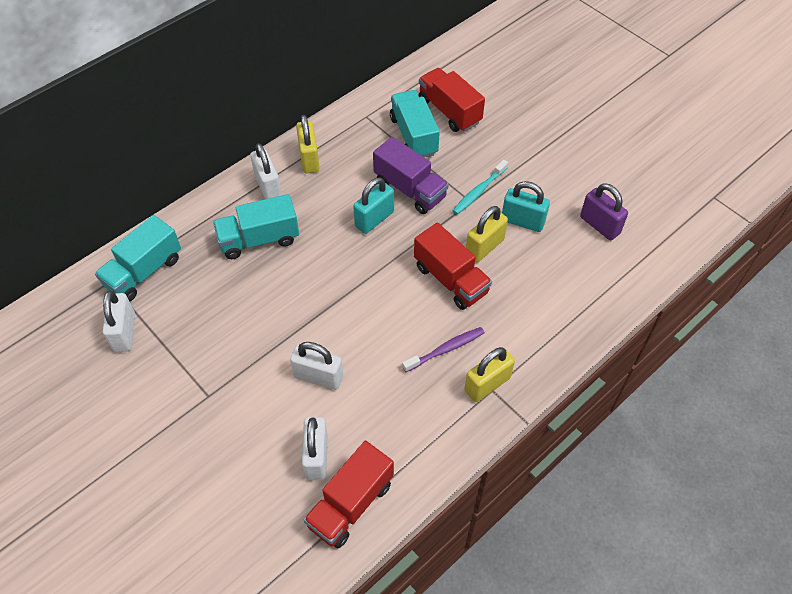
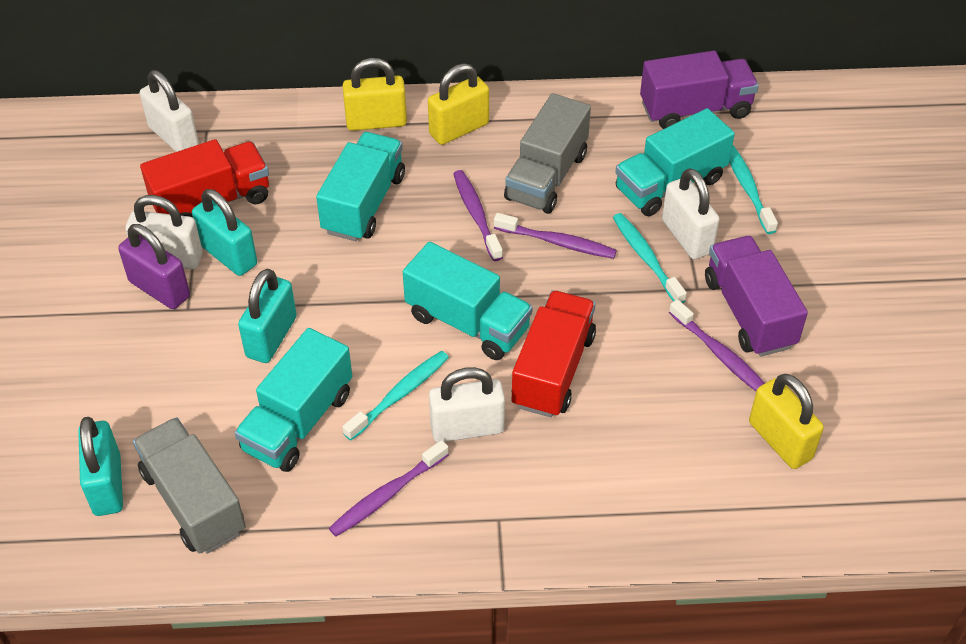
grey truck: none = 0 -> [133,417,246,554] [504,93,591,214] = 2
purple toothbrush: [402,327,485,372] = 1 -> [329,440,449,537] [453,170,503,261] [494,213,617,259] [669,299,765,391] = 4
purple truck: [373,137,449,214] = 1 -> [640,51,759,129] [705,236,808,357] = 2
red truck: [304,441,394,549] [414,223,492,310] [419,68,485,132] = 3 -> [140,139,269,217] [512,290,596,417] = 2
turquoise padlock: [353,177,394,234] [502,181,550,232] = 2 -> [78,417,123,516] [192,189,257,276] [238,269,297,363] = 3
turquoise toothbrush: [452,160,508,215] = 1 -> [343,351,449,441] [613,213,687,303] [729,145,778,234] = 3
turquoise truck: [95,215,181,301] [213,194,299,259] [390,90,440,158] = 3 -> [234,328,352,472] [316,132,405,241] [403,242,533,360] [615,108,735,216] = 4

